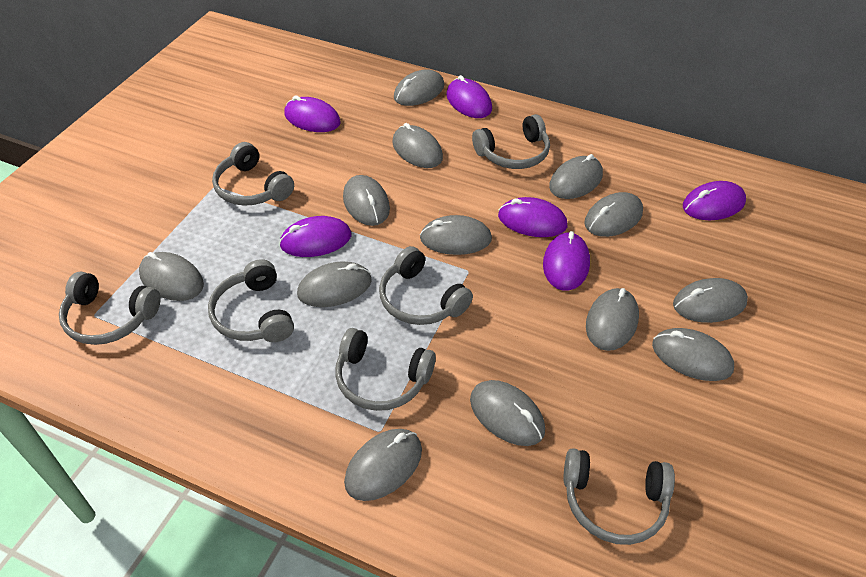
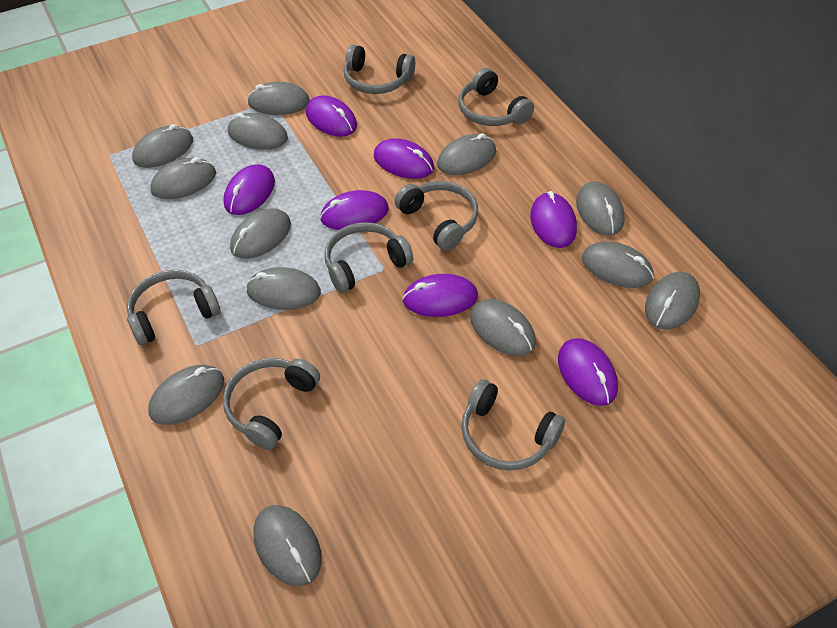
purple mouse: [279,216,351,257] [284,96,340,132] [446,75,492,118] [498,197,567,237] [543,231,590,291] [683,181,746,220] = 6 -> [224,164,275,215] [306,95,357,137] [320,190,389,230] [374,138,434,179] [402,274,478,317] [530,191,577,248] [558,338,618,406] = 7

